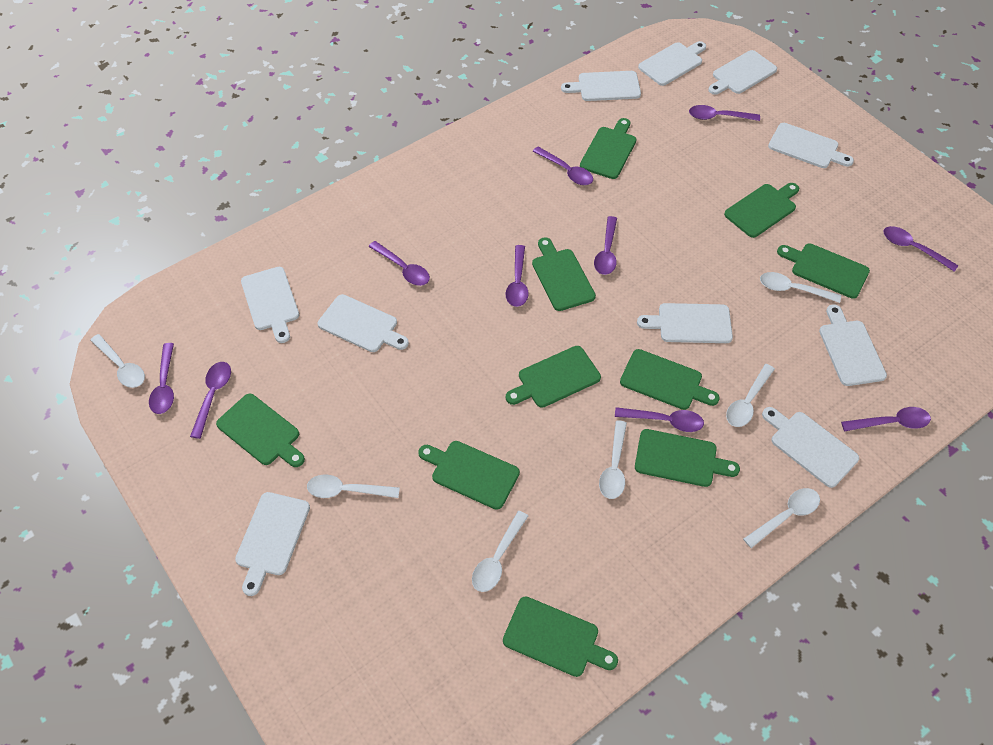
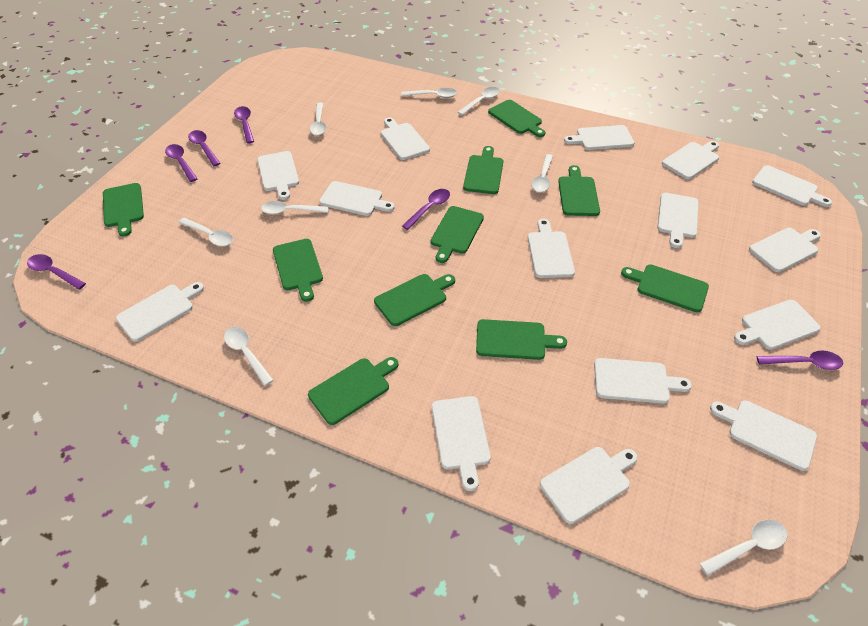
purple spoon: [149,343,174,414] [190,362,231,439] [368,241,430,286] [506,245,529,307] [533,147,593,185] [594,216,617,275] [615,407,704,432] [689,105,760,121] [841,407,931,431] [883,226,959,272] = 10 -> [27,254,86,290] [165,144,197,182] [188,130,220,166] [234,106,254,143] [402,189,450,230] [757,351,843,370] = 6
white cutting board: [235,492,310,596] [241,267,299,343] [318,294,409,352] [561,71,641,101] [637,303,733,343] [638,41,706,86] [708,50,777,95] [762,407,859,488] [768,123,854,168] [819,304,887,386] = 10 -> [116,282,204,342] [257,151,299,200] [319,181,395,216] [381,117,430,160] [432,396,491,491] [528,219,575,278] [540,447,637,524] [564,125,634,150] [594,358,692,404] [657,193,699,248] [662,141,719,179] [710,400,817,471] [734,300,821,350] [749,228,821,272] [752,165,832,207] = 15
white spoon: [90,334,145,388] [307,474,400,498] [472,511,528,592] [599,420,627,499] [726,364,775,427] [743,488,820,548] [760,272,841,303] = 7 -> [179,218,233,246] [224,327,274,386] [261,201,329,215] [310,103,327,136] [401,88,457,98] [458,87,500,115] [531,154,553,193] [700,520,788,576] = 8

